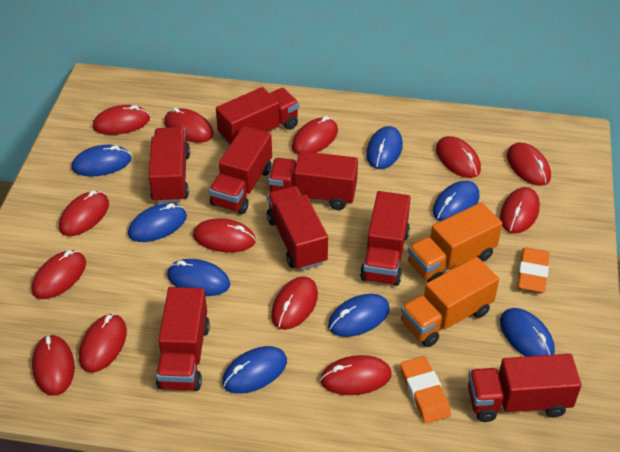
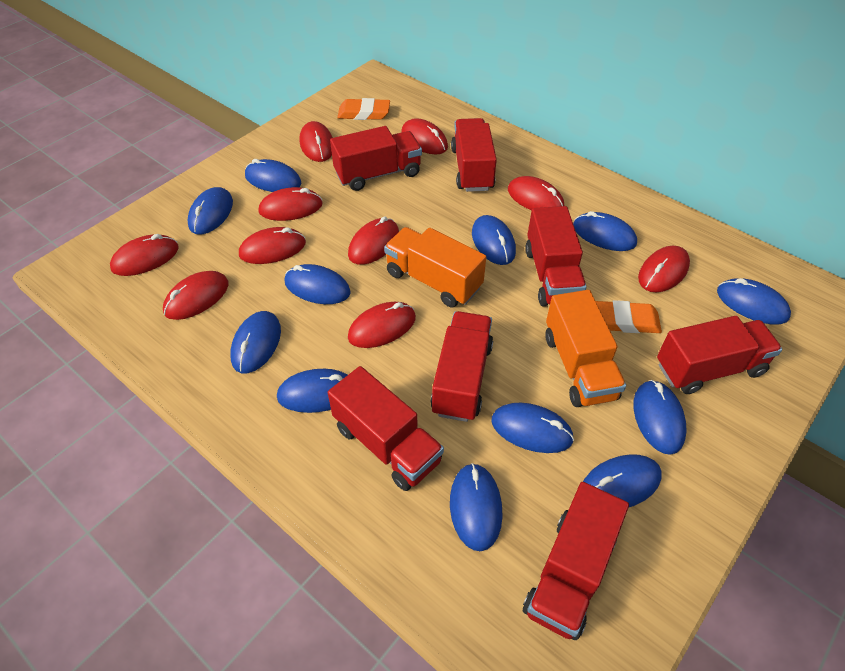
blue mouse: [71,145,131,177] [128,203,187,242] [167,259,230,296] [222,346,287,394] [328,294,390,337] [366,126,403,169] [433,181,480,221] [500,308,555,357] = 8 -> [188,187,233,235] [230,311,281,373] [245,159,301,192] [277,369,347,413] [284,264,351,304] [450,463,503,551] [472,215,516,265] [491,403,574,453] [573,211,637,251] [583,454,662,507] [633,380,687,455] [717,278,791,324] = 12
red mouse: [32,250,86,299] [32,334,75,396] [59,190,109,236] [79,314,127,373] [93,105,150,135] [164,107,214,143] [193,218,256,253] [271,276,318,330] [292,116,338,154] [320,355,392,395] [436,136,481,178] [500,187,540,234] [507,142,551,186] = 13 -> [110,234,179,276] [163,271,228,320] [239,227,306,264] [259,187,323,221] [299,121,333,162] [348,216,399,265] [348,302,416,348] [401,118,448,155] [508,176,564,210] [638,246,690,292] = 10
red truck: [149,127,190,203] [156,287,210,391] [209,126,272,214] [216,87,299,146] [267,186,328,270] [268,151,358,210] [360,191,411,286] [468,354,581,422] = 8 -> [328,366,444,491] [330,126,422,191] [431,311,493,422] [451,118,497,192] [523,482,629,640] [525,206,587,306] [657,316,782,394] = 7

